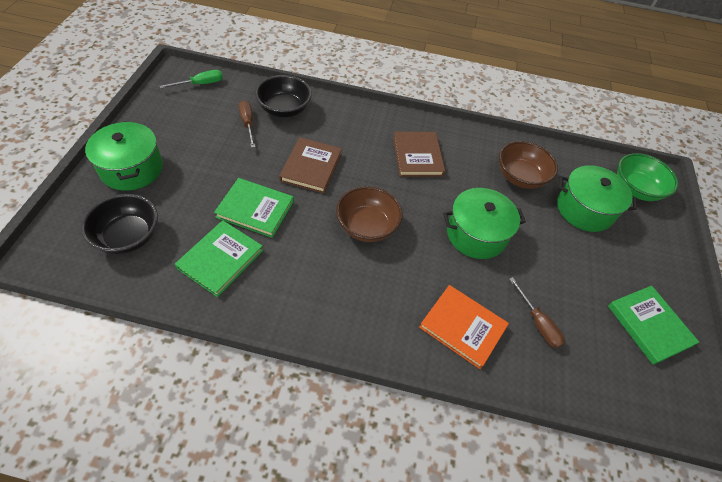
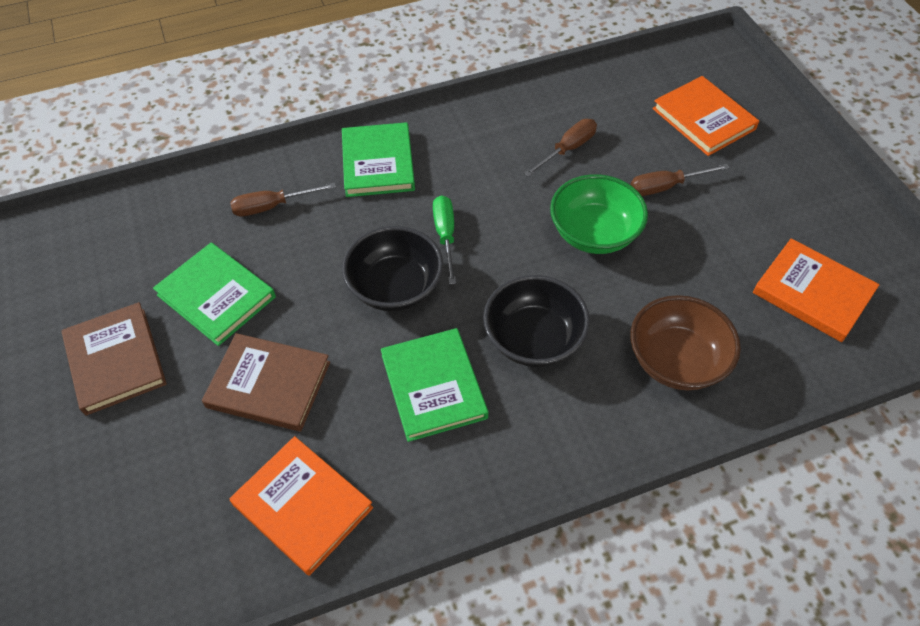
brown bowl: [336,186,403,242] [499,141,558,189] = 2 -> [630,295,741,390] = 1
brown screwdriver: [239,100,255,148] [509,277,565,348] = 2 -> [230,182,336,216] [524,119,597,177] [630,164,730,196] = 3
green pot: [85,121,163,191] [443,188,526,259] [557,165,637,232] = 3 -> none = 0
orange book: [419,285,509,369] = 1 -> [230,436,373,576] [652,76,759,156] [753,238,879,342] = 3

